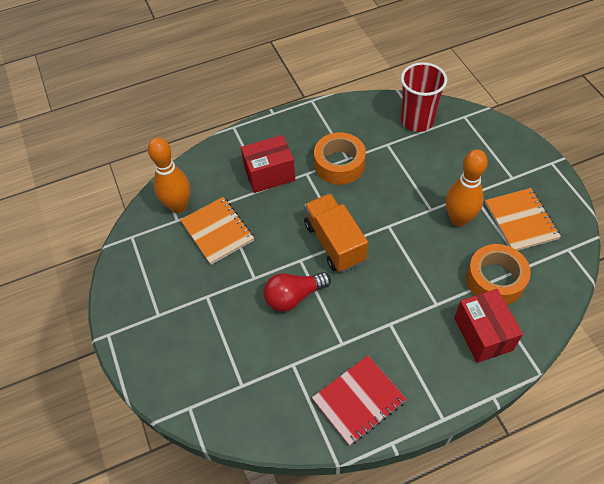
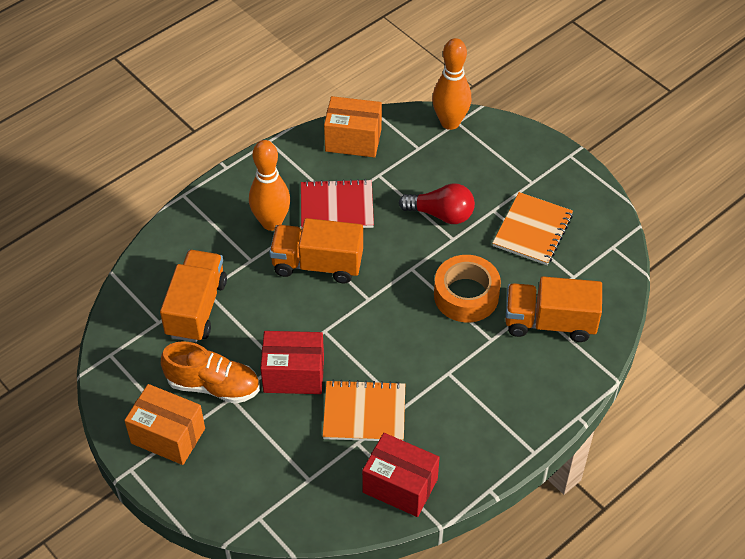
orange box: none = 0 -> [124,384,205,465] [324,96,382,157] = 2
orange shoe: none = 0 -> [161,341,260,404] = 1
orange tape: [314,132,366,185] [466,244,531,305] = 2 -> [434,255,501,322] = 1
orange truck: [304,194,368,272] = 1 -> [160,250,227,342] [269,218,363,283] [505,276,602,342] = 3
red cup: [401,62,447,132] = 1 -> none = 0

